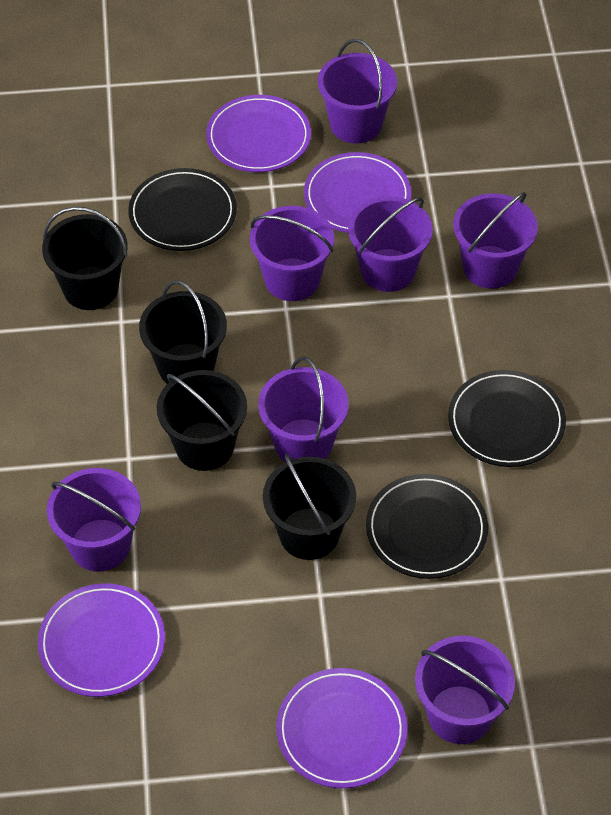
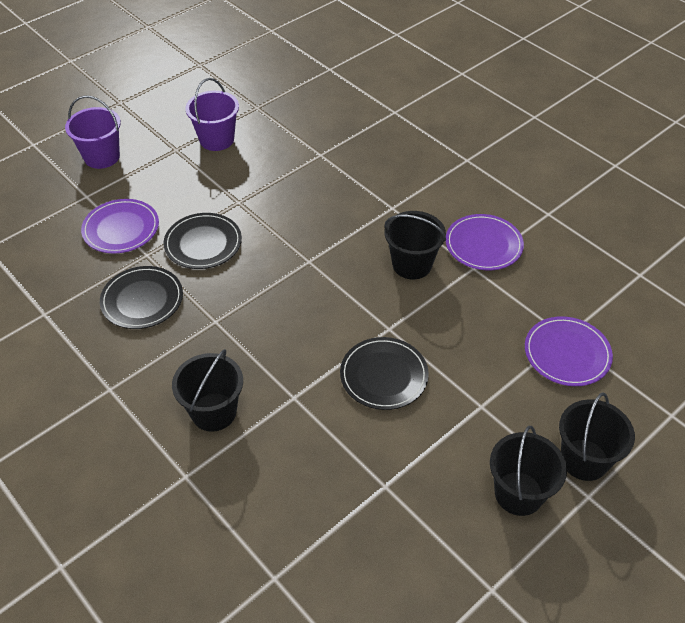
purple bucket: [47,468,141,572] [250,206,334,301] [258,357,349,462] [318,39,397,143] [348,196,433,292] [415,636,515,744] [453,192,538,289] = 7 -> [65,95,121,169] [186,78,239,151] = 2
purple plate: [38,583,165,697] [206,95,311,172] [276,668,407,789] [304,152,411,233] = 4 -> [81,199,159,254] [446,214,524,270] [525,316,613,386] = 3

